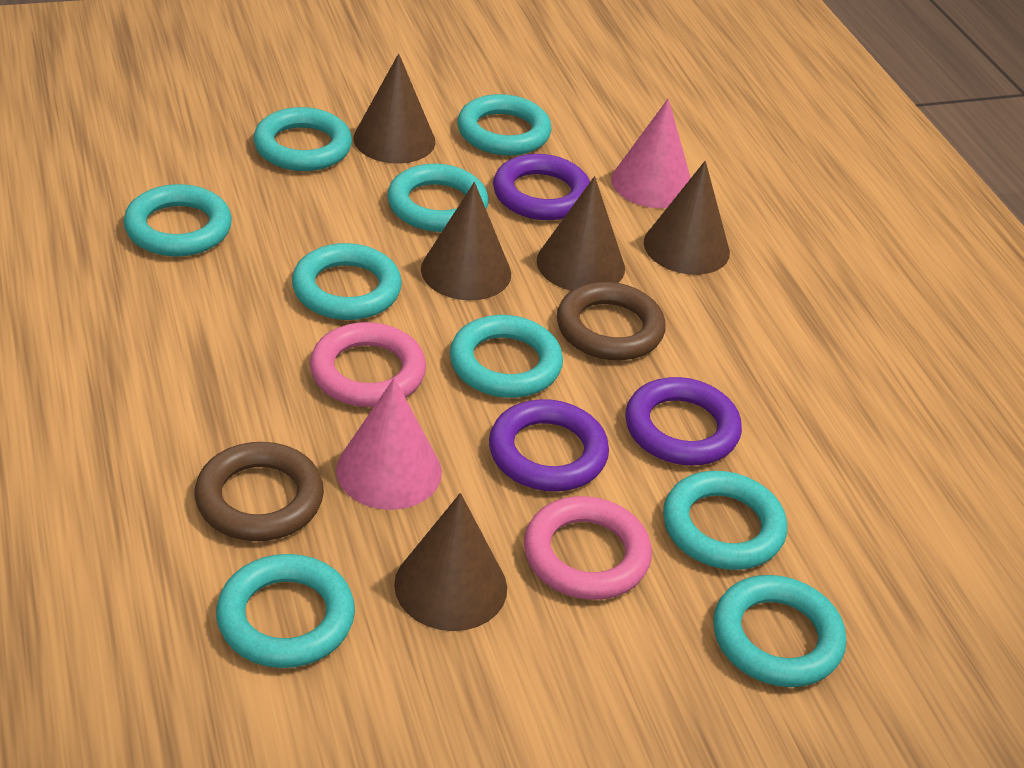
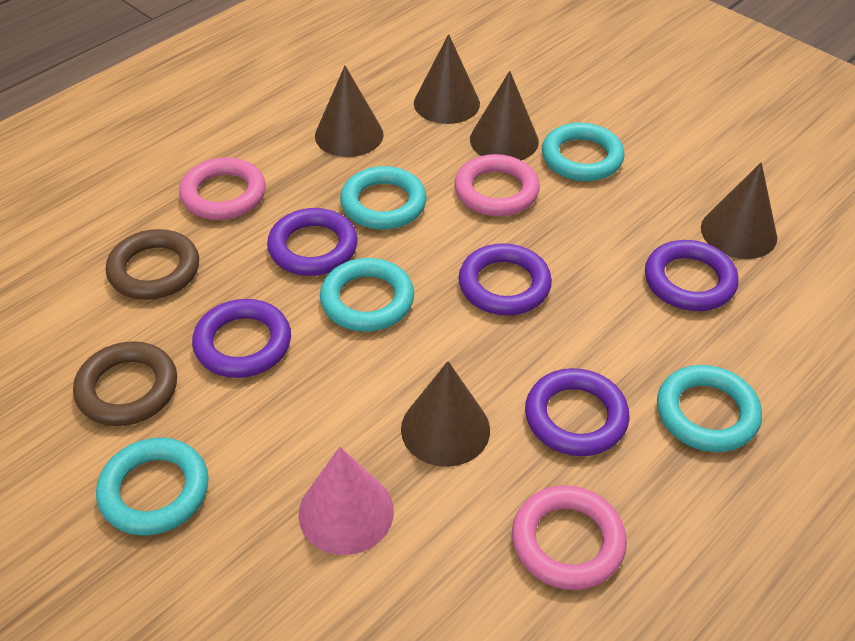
pink cone: [336,378,442,510] [611,98,691,208] = 2 -> [298,447,394,555] = 1
pink ring: [310,322,426,407] [524,496,652,600] = 2 -> [179,157,266,220] [454,154,540,216] [512,485,627,590] = 3
purple ring: [489,399,609,491] [493,154,590,220] [625,377,742,465] = 3 -> [192,299,291,378] [267,208,358,276] [459,243,552,315] [525,368,630,456] [645,240,739,311] = 5
turquoise ring: [123,184,232,257] [216,554,355,668] [254,107,352,171] [292,243,402,320] [387,164,489,232] [450,315,563,398] [457,94,551,156] [663,471,787,570] [713,575,846,687] = 9 -> [96,437,209,536] [320,258,414,332] [340,166,427,230] [542,123,624,181] [657,365,762,452] = 5

